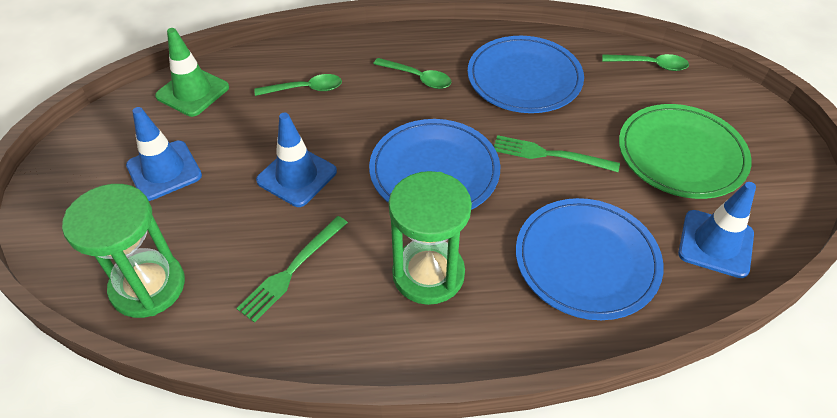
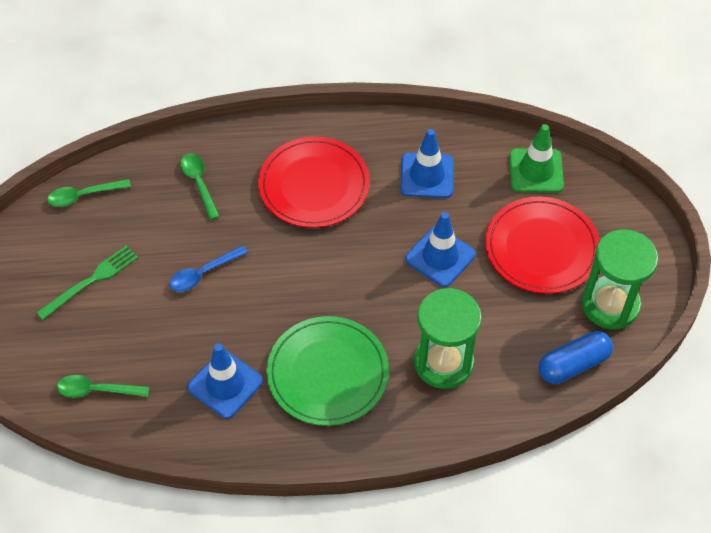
blue capsule: none = 0 -> [539,331,613,384] = 1
blue plate: [369,119,500,210] [468,36,584,113] [516,198,664,320] = 3 -> none = 0
blue spoon: none = 0 -> [170,245,248,292] = 1
green fork: [236,216,348,323] [494,135,620,172] = 2 -> [36,245,138,320] = 1
red plate: none = 0 -> [258,137,370,228] [485,197,600,294] = 2

